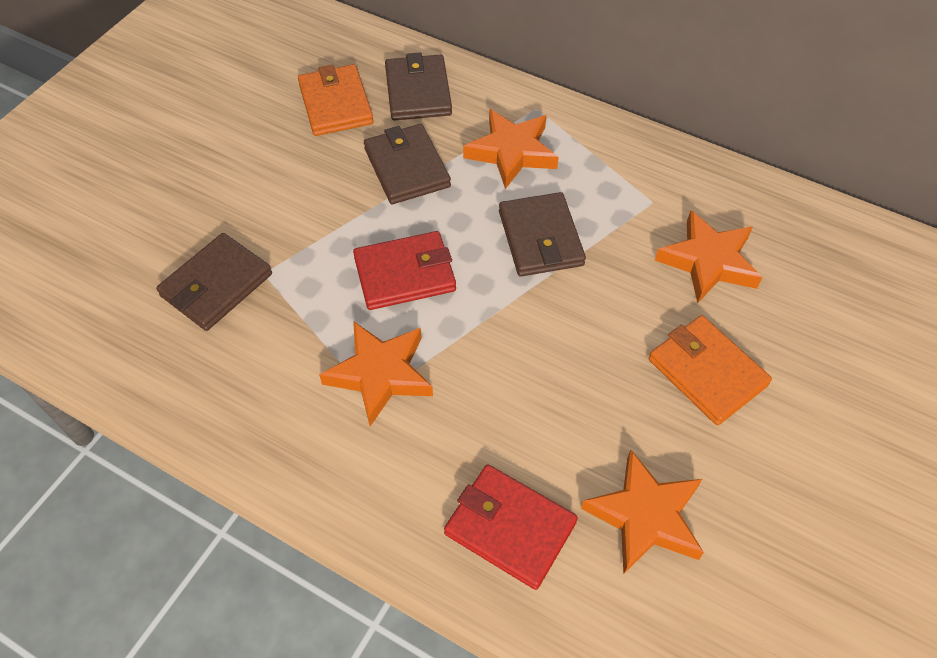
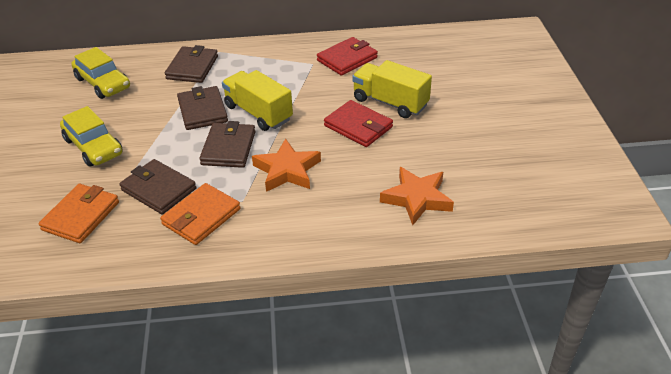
orange star: [319,321,433,426] [463,109,559,189] [581,449,704,574] [655,210,762,304] = 4 -> [252,139,321,192] [380,167,454,225] = 2
yellow car: none = 0 -> [60,106,123,167] [71,47,130,99] = 2
yellow truck: none = 0 -> [222,70,293,131] [352,60,432,118] = 2

